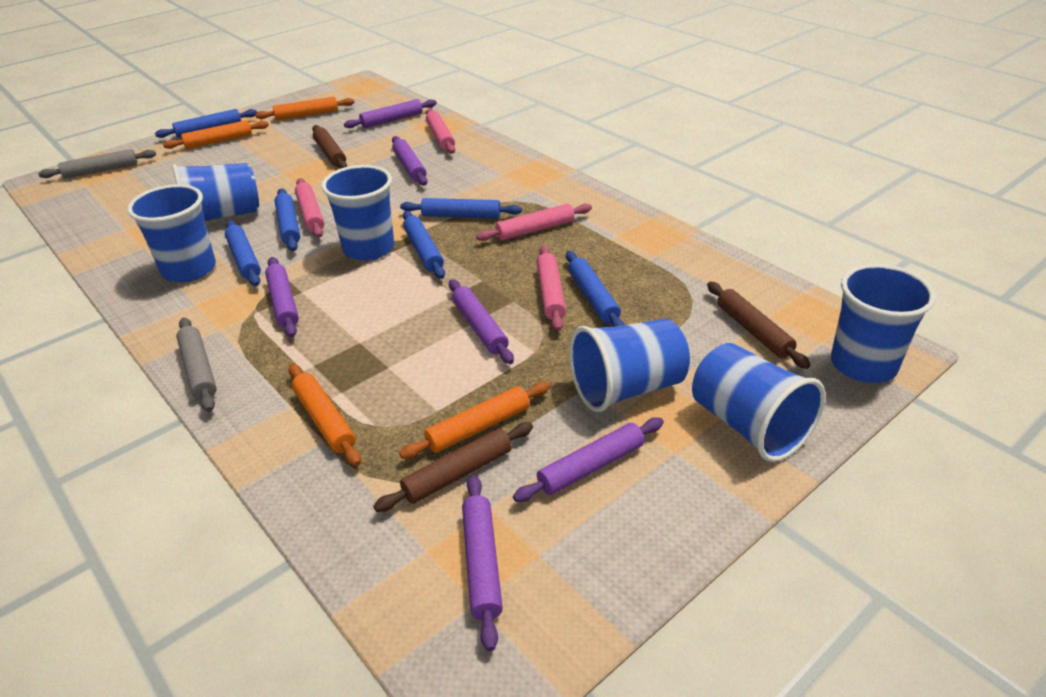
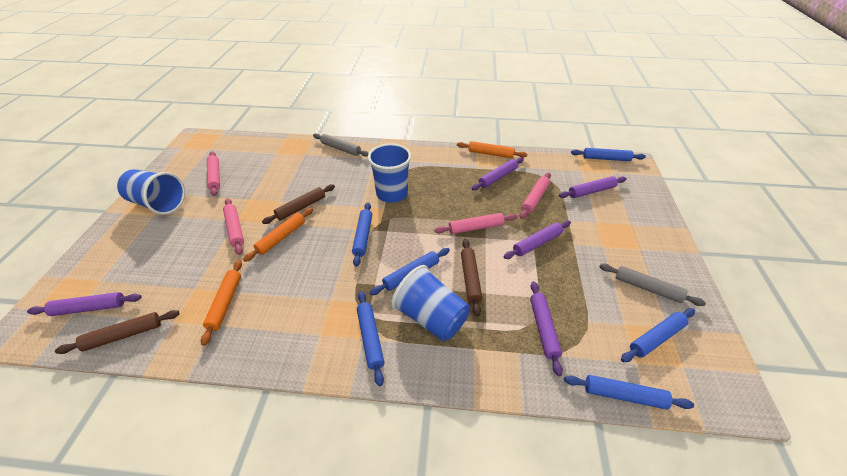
blue cup: [127,184,216,282] [172,163,259,221] [321,165,394,261] [569,319,690,412] [692,343,825,462] [831,264,936,383] = 6 -> [117,169,185,215] [368,143,411,203] [391,265,470,341] = 3
orange rolling pin: [163,120,269,149] [255,97,354,120] [288,364,361,466] [399,382,550,459] = 4 -> [201,260,242,346] [243,208,313,262] [457,141,527,158] = 3
purple rolling pin: [265,257,299,338] [344,99,437,128] [392,136,428,185] [449,279,514,364] [462,475,503,651] [513,417,664,502] = 6 -> [27,292,142,316] [472,157,524,191] [504,220,571,259] [530,281,563,376] [559,176,627,198] = 5

